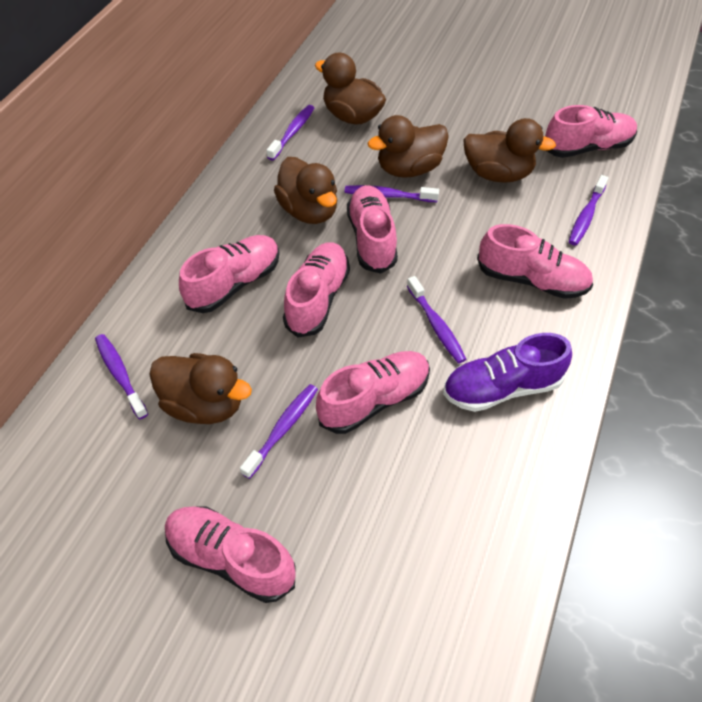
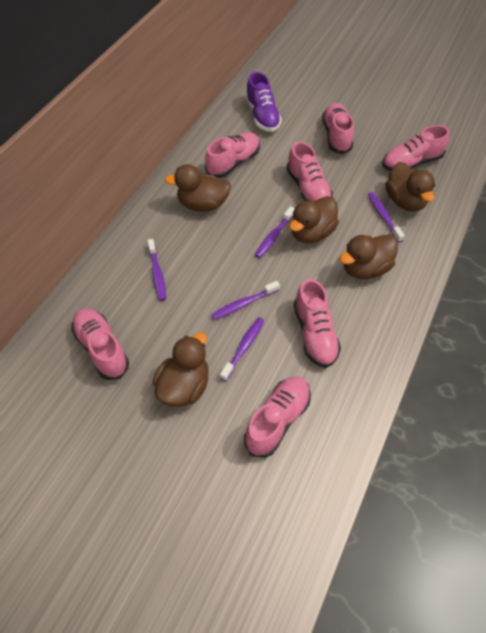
purple toothbrush: [95,334,148,419] [240,384,318,479] [267,105,314,161] [345,185,439,202] [407,276,467,364] [569,175,609,245] = 6 -> [147,239,166,301] [211,281,280,320] [220,317,265,381] [255,206,295,258] [368,192,405,243] = 5

